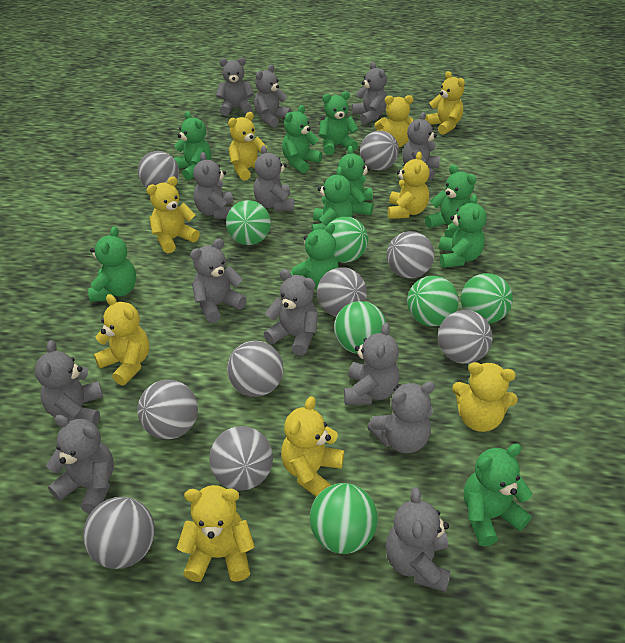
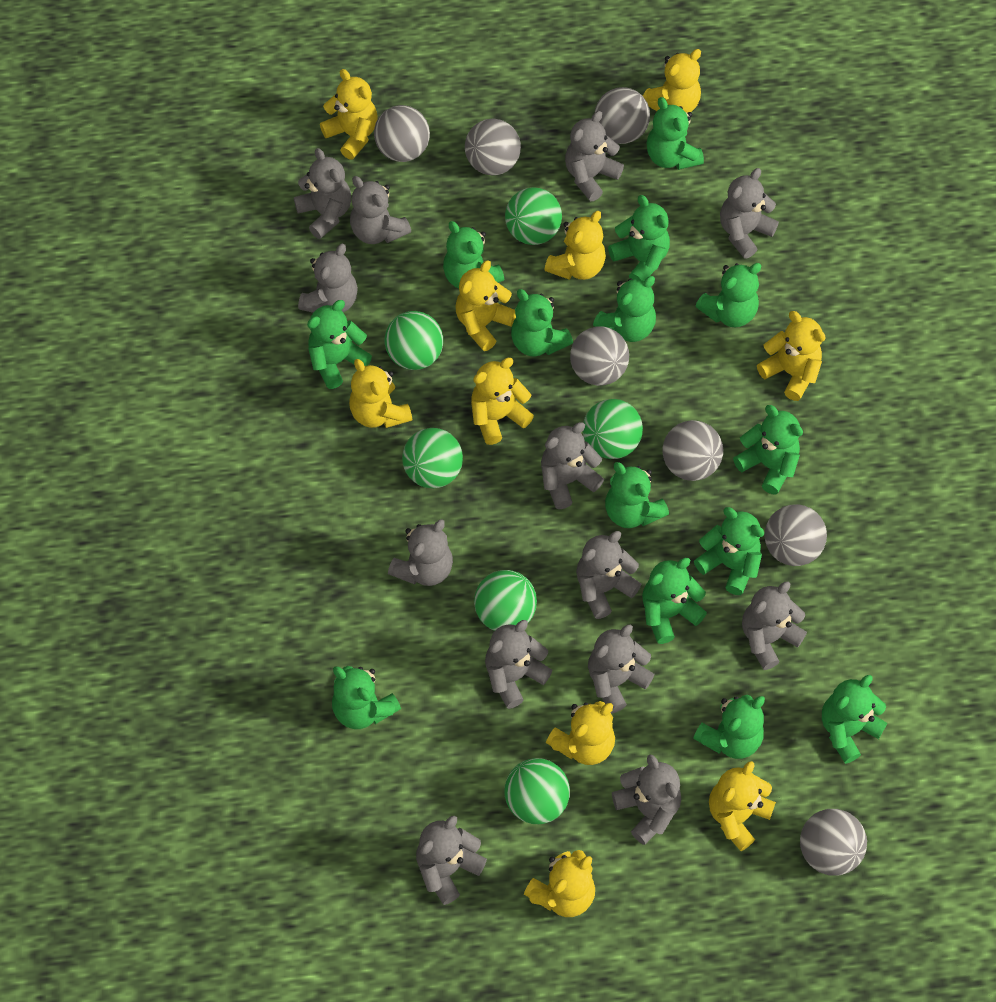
green teddy bear: [88,226,136,302] [174,111,211,180] [282,105,322,173] [291,223,339,290] [312,167,353,231] [319,91,358,155] [338,146,373,215] [425,165,476,238] [439,194,487,268] [464,443,532,546] = 10 -> [307,300,372,389] [332,666,401,729] [443,221,504,289] [511,289,573,357] [593,276,656,342] [605,462,669,528] [608,195,670,281] [642,558,707,644] [647,97,704,170] [693,695,765,759] [694,507,764,595] [695,263,762,327] [733,405,803,495] [822,675,887,764] = 14
grey ball: [83,497,155,569] [137,380,198,440] [138,151,179,188] [209,426,273,491] [227,341,284,397] [317,267,367,317] [360,131,399,170] [387,231,434,279] [438,310,493,364] = 9 -> [374,105,430,162] [465,118,521,175] [570,326,629,386] [595,87,650,144] [662,420,723,481] [764,504,827,566] [800,809,867,876] = 7
yellow teddy bear: [94,294,149,386] [146,176,200,253] [177,485,255,582] [228,112,268,180] [281,396,344,497] [375,95,414,147] [388,151,430,219] [425,71,465,135] [452,362,518,432] = 9 -> [320,69,378,160] [349,359,412,428] [455,260,516,351] [471,358,534,445] [524,850,595,917] [544,211,606,280] [546,701,615,765] [643,49,701,113] [709,761,776,851] [757,311,826,401] = 10

